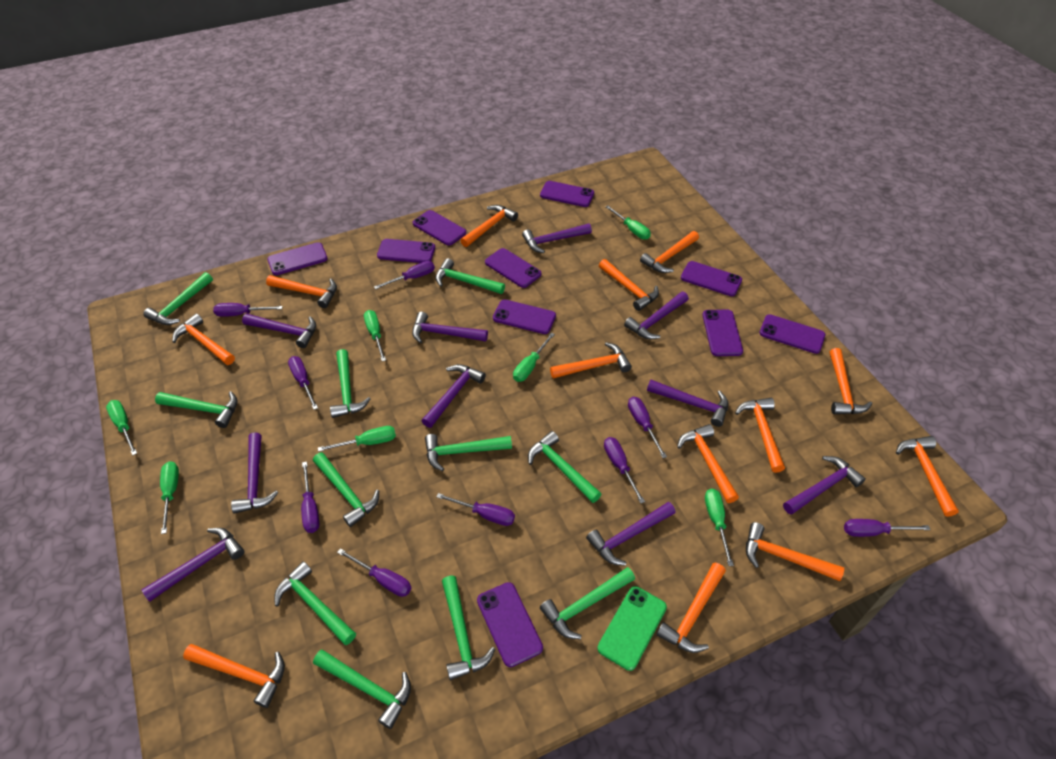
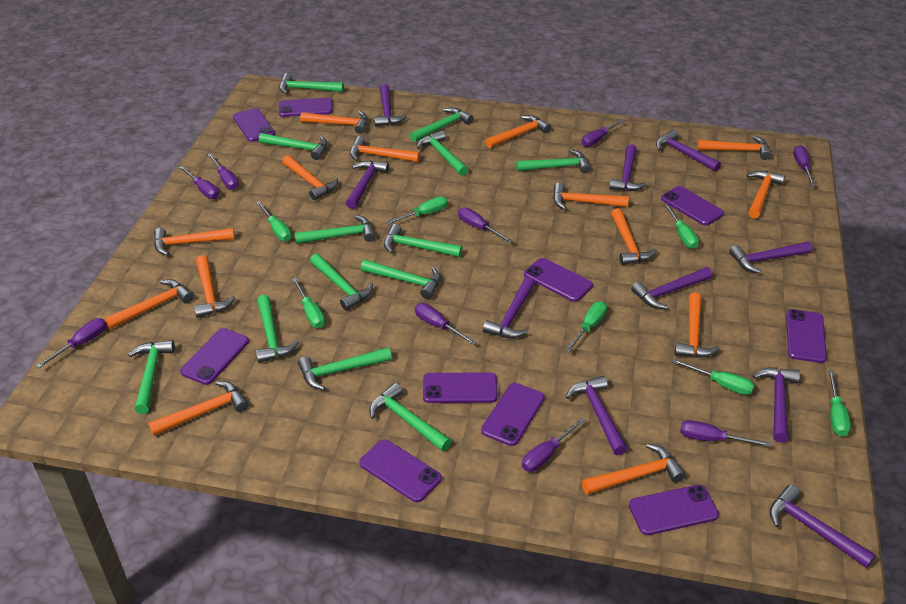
green hammer: [143,272,213,325] [155,391,237,428] [274,561,356,645] [313,452,379,527] [313,650,411,729] [330,349,371,418] [425,434,512,471] [435,258,505,294] [442,576,495,680] [528,431,601,503] [540,567,635,639] = 11 -> [128,340,175,414] [256,295,299,363] [259,133,328,160] [279,73,344,94] [294,215,376,244] [298,347,392,390] [310,254,373,310] [361,260,441,299] [369,383,452,452] [384,224,462,257] [410,108,473,142] [417,130,468,176] [516,150,591,174] = 13
green phone: [597,586,667,671] = 1 -> none = 0
orange hammer: [172,313,235,365] [183,644,285,708] [266,275,337,308] [460,205,518,247] [550,342,632,379] [599,259,659,311] [640,231,699,273] [656,562,726,653] [677,424,739,503] [735,398,785,473] [746,522,844,581] [830,348,872,414] [896,436,959,517] = 13 -> [104,279,193,329] [148,381,249,436] [154,228,235,256] [194,255,236,318] [282,155,338,200] [300,111,368,134] [350,136,420,162] [486,115,551,148] [553,183,629,210] [582,443,686,495] [611,208,657,265] [674,292,720,358] [697,136,771,160] [747,171,785,218] = 14

